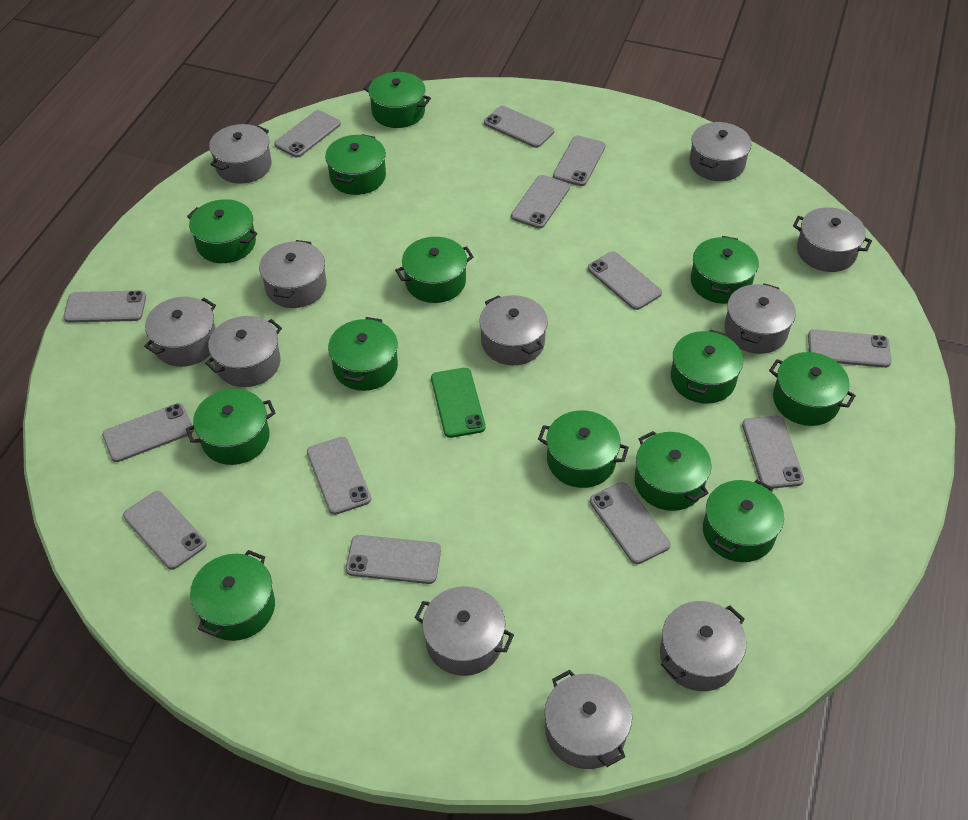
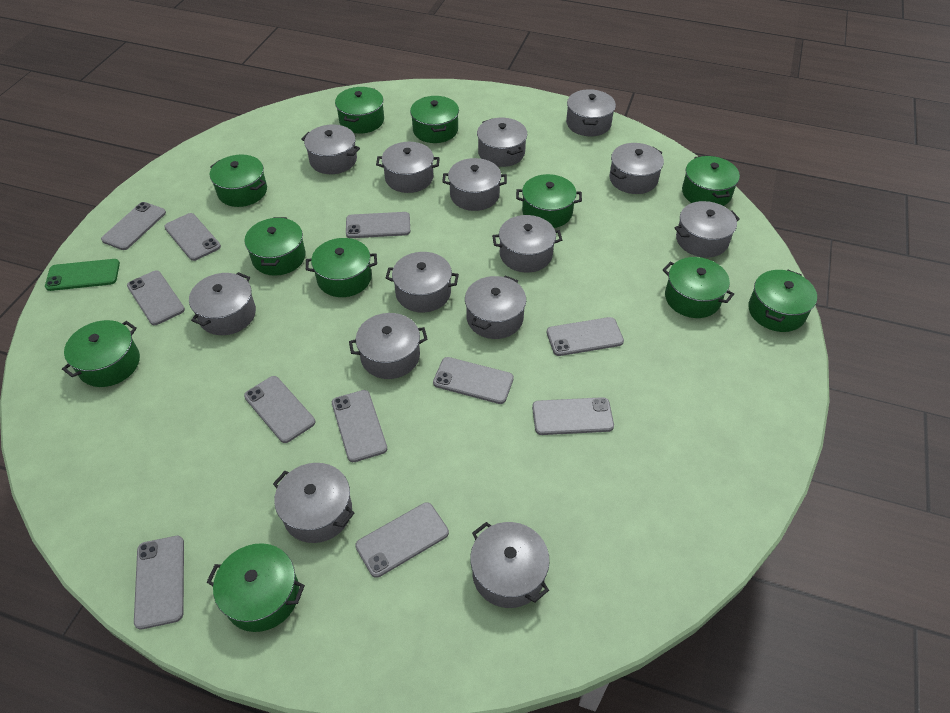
green pot: [186,389,275,465] [187,199,258,263] [190,550,275,641] [325,134,386,195] [328,317,398,391] [364,72,431,128] [395,237,474,303] [538,410,629,488] [634,431,711,511] [671,329,743,404] [691,236,759,304] [703,480,784,562] [769,352,856,426] = 13 -> [62,320,140,387] [207,543,305,632] [210,154,267,207] [244,217,306,276] [306,238,377,297] [335,87,384,133] [410,96,459,143] [516,174,582,228] [663,257,734,318] [682,156,740,206] [748,270,817,332] = 11
grey phone: [63,290,146,323] [102,403,194,462] [123,491,207,570] [274,110,341,158] [307,437,371,515] [346,535,441,584] [484,106,554,148] [511,175,570,229] [553,136,605,186] [588,251,662,310] [590,482,671,564] [742,416,804,488] [808,329,891,368] = 13 -> [101,202,166,250] [127,270,185,325] [134,536,184,630] [164,213,221,261] [244,376,315,443] [332,390,387,462] [346,212,410,238] [355,502,449,578] [433,357,514,404] [532,397,614,435] [547,317,624,356] = 11
grey pot: [144,297,216,367] [205,316,282,387] [209,124,272,184] [259,240,327,308] [414,586,514,676] [479,295,548,365] [545,670,632,769] [660,601,746,691] [689,122,752,181] [724,283,796,354] [793,207,872,272] = 11 -> [189,272,256,335] [273,463,354,543] [301,124,360,174] [349,313,428,379] [376,142,440,193] [386,252,459,312] [442,158,507,211] [465,276,526,339] [470,522,550,608] [477,118,527,167] [492,215,562,272] [566,89,616,136] [609,143,664,194] [674,201,740,258] = 14

